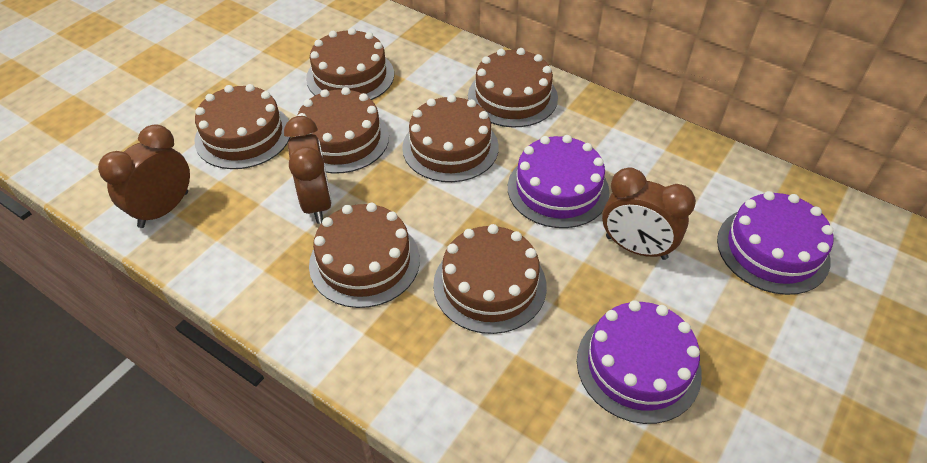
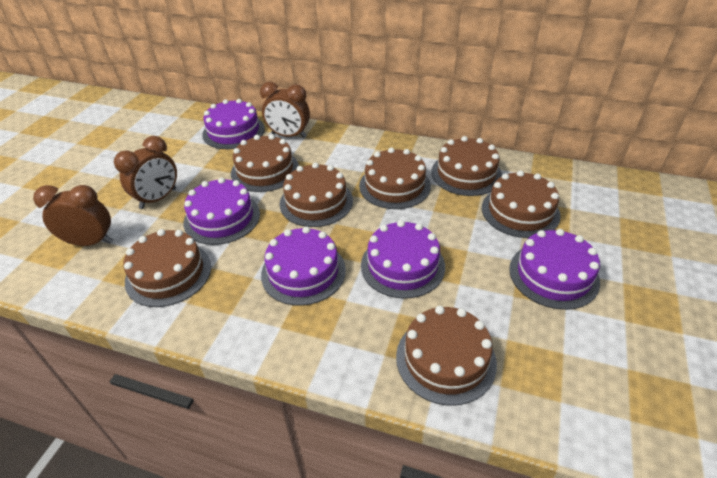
purple cake: [508,135,609,228] [577,300,702,424] [717,191,834,295] = 3 -> [184,177,260,245] [202,99,265,149] [261,226,346,306] [361,220,445,299] [509,229,600,310] = 5

